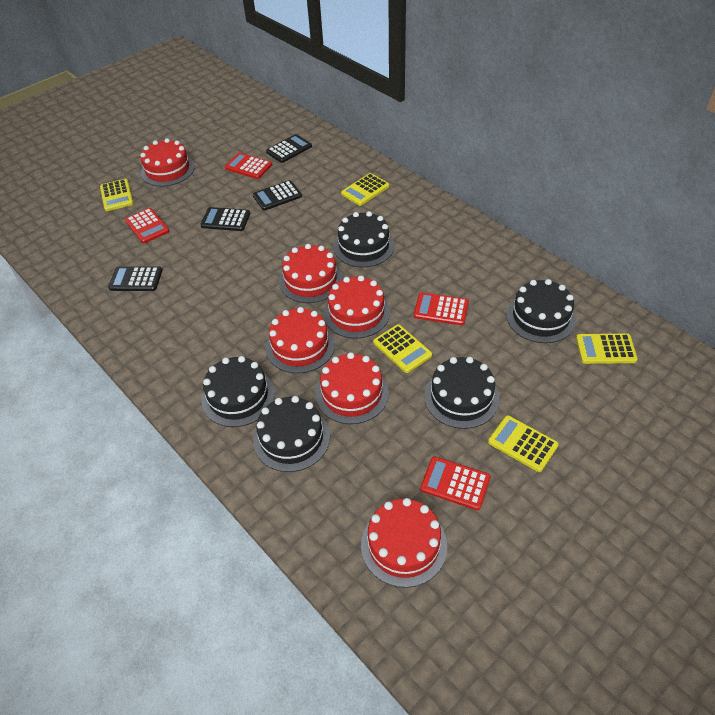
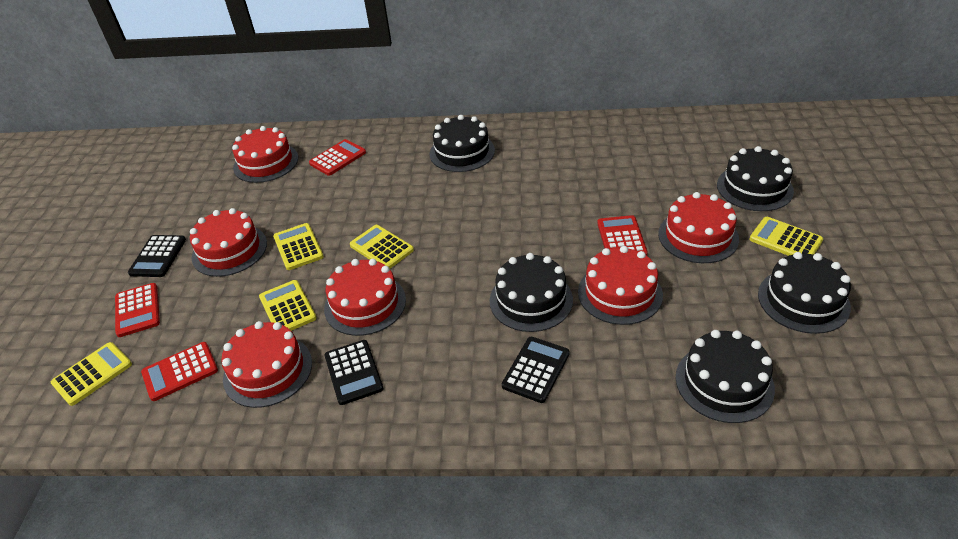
black calculator: [108,266,162,291] [200,207,250,231] [253,180,302,211] [266,134,312,163] = 4 -> [128,235,186,277] [324,340,384,405] [502,337,570,403] = 3

